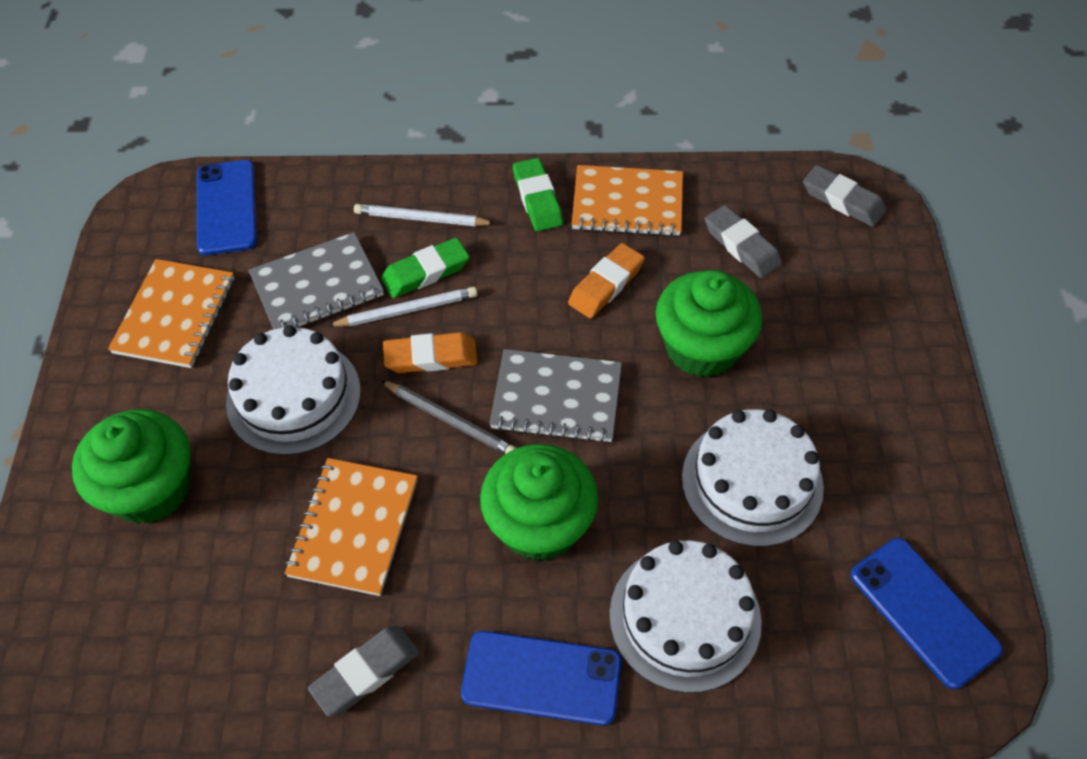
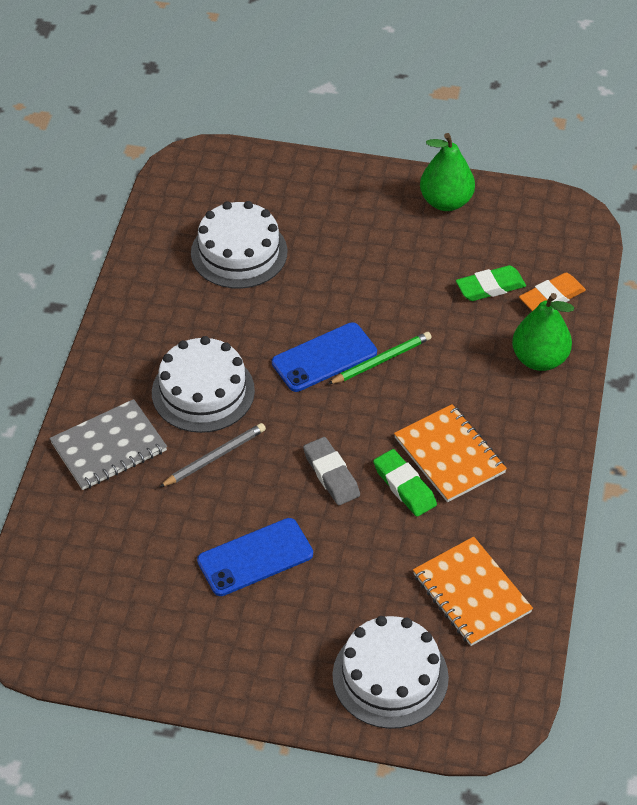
blue phone: [197,160,257,255] [461,631,622,726] [851,538,1003,689] = 3 -> [197,518,313,596] [272,322,377,392] = 2
green cupcake: [72,409,190,524] [480,444,598,561] [656,270,762,378] = 3 -> none = 0
green pear: none = 0 -> [420,133,475,211] [512,293,574,371] = 2
green pencil: none = 0 -> [328,332,432,384] = 1
grey eraser: [308,626,419,717] [705,205,782,278] [803,165,886,227] = 3 -> [303,437,360,505] = 1
grey notebook: [249,232,384,330] [489,349,622,443] = 2 -> [50,399,167,490] = 1
orange eraser: [383,332,478,373] [568,243,645,318] = 2 -> [519,272,586,311] = 1
orange notebook: [108,259,234,368] [285,458,418,596] [572,165,683,237] = 3 -> [394,404,507,502] [413,537,533,646] = 2
white pencil: [328,287,477,327] [354,204,495,226] = 2 -> none = 0

